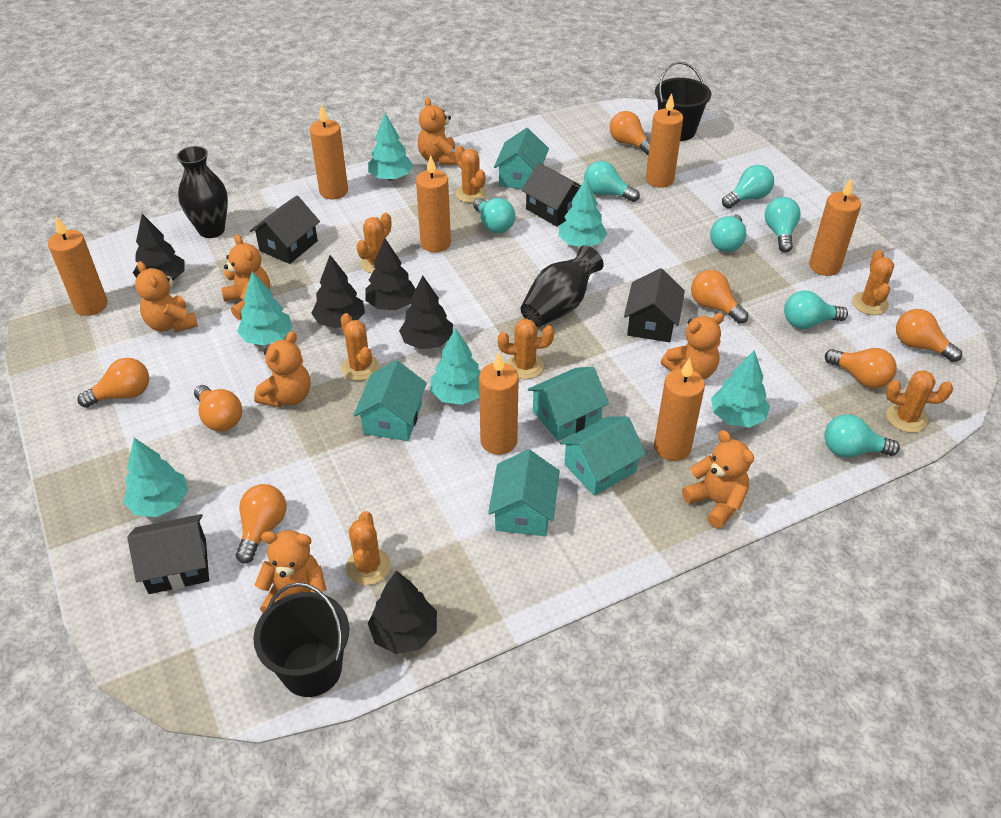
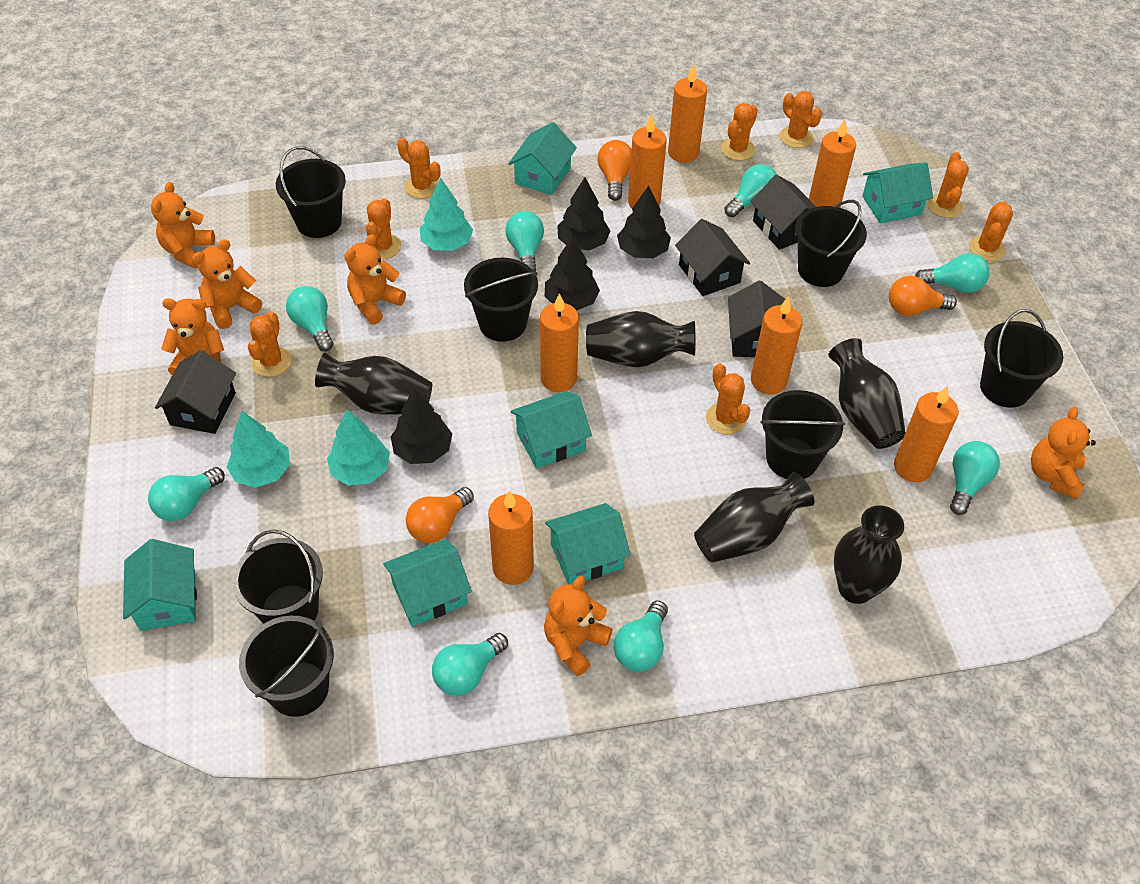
black bucket: [253,582,349,697] [655,61,711,141] = 2 -> [232,529,323,624] [239,616,334,717] [276,146,346,238] [464,258,538,342] [760,390,845,479] [795,200,867,287] [980,309,1063,408] = 7
black tree: [133,214,185,281] [311,255,365,328] [365,238,416,310] [368,571,437,654] [399,275,453,349] = 5 -> [390,389,452,464] [545,236,600,311] [557,177,610,250] [617,185,671,258] = 4
black vase: [177,146,228,238] [521,245,604,327] = 2 -> [315,353,432,415] [586,311,695,367] [694,472,815,563] [829,338,905,449] [834,505,904,604] = 5
orange cactus: [340,313,379,381] [346,511,391,585] [356,213,392,273] [455,146,487,203] [498,319,554,379] [852,250,894,315] [886,370,953,433] = 7 -> [248,311,292,377] [366,198,401,260] [397,138,441,199] [706,363,751,435] [721,103,757,161] [780,91,822,148] [927,152,969,218] [969,201,1013,261] = 8
orange light bulb: [78,358,149,408] [194,385,242,431] [236,484,286,564] [610,111,650,155] [691,270,748,324] [825,348,897,388] [896,309,962,362] = 7 -> [406,487,474,543] [597,140,632,201] [889,276,957,316] = 3
orange teddy bear: [135,261,198,332] [221,234,270,320] [254,331,310,407] [255,530,327,613] [418,97,458,165] [661,313,724,380] [682,430,754,529] = 7 -> [151,182,215,268] [161,298,224,375] [192,239,262,329] [344,234,406,325] [544,576,613,676] [1031,407,1096,500] = 6
turquoise house: [354,360,427,441] [488,449,560,536] [494,128,549,189] [528,367,609,441] [560,417,646,496] = 5 -> [123,539,197,631] [383,539,472,627] [508,122,577,195] [511,391,592,469] [545,503,631,585] [862,162,933,223] = 6
turquoise light bulb: [473,198,515,233] [584,161,640,202] [710,214,746,252] [722,165,774,208] [765,197,801,253] [784,291,848,329] [824,414,900,458] = 7 -> [148,467,225,521] [286,286,334,352] [432,633,508,696] [505,211,544,272] [614,600,668,672] [724,164,777,217] [915,253,990,293] [950,441,1000,515] = 8
turquoise tree: [124,438,188,517] [237,271,292,345] [368,113,413,181] [430,328,481,405] [559,177,607,247] [711,350,770,428] = 6 -> [227,411,290,488] [327,409,390,486] [420,178,473,251] = 3

